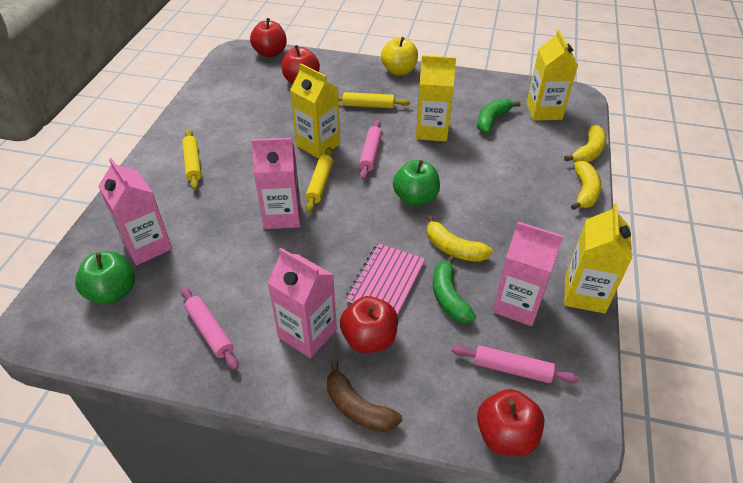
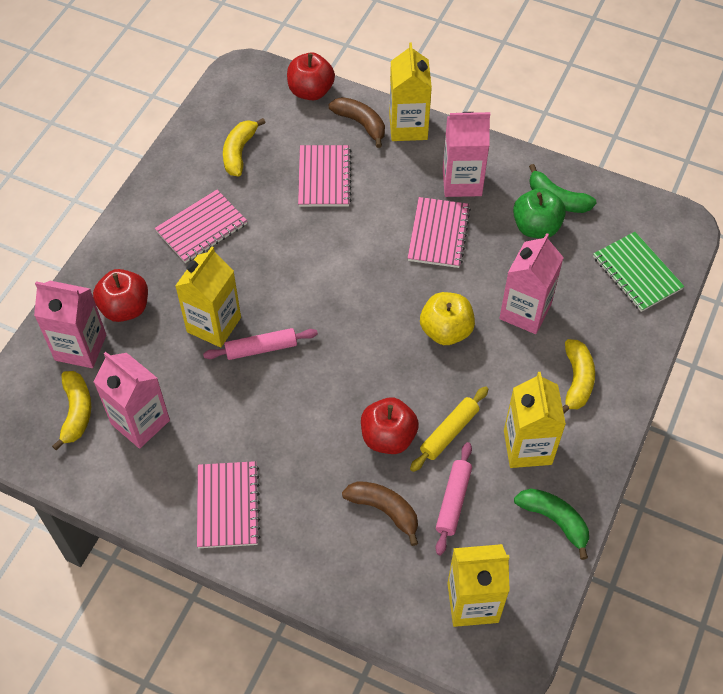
brown banana: [327,360,402,432] = 1 -> [329,97,385,148] [342,481,418,546] = 2
green apple: [75,251,135,305] [393,160,440,206] = 2 -> [513,188,566,238] = 1
green notebook: none = 0 -> [593,232,684,312] = 1
pink notebook: [346,243,425,316] = 1 -> [155,190,247,263] [197,461,260,548] [298,145,352,207] [408,197,471,268] = 4
pink rolling pin: [181,286,239,370] [359,120,382,180] [452,345,579,383] = 3 -> [203,328,318,360] [435,442,472,555] = 2
red apple: [250,18,287,57] [282,45,320,84] [340,296,398,353] [477,389,545,456] = 4 -> [93,269,148,322] [287,53,335,100] [361,398,419,454] = 3
yellow rolling pin: [182,129,202,190] [306,147,333,213] [338,92,410,108] = 3 -> [410,386,488,472] = 1

